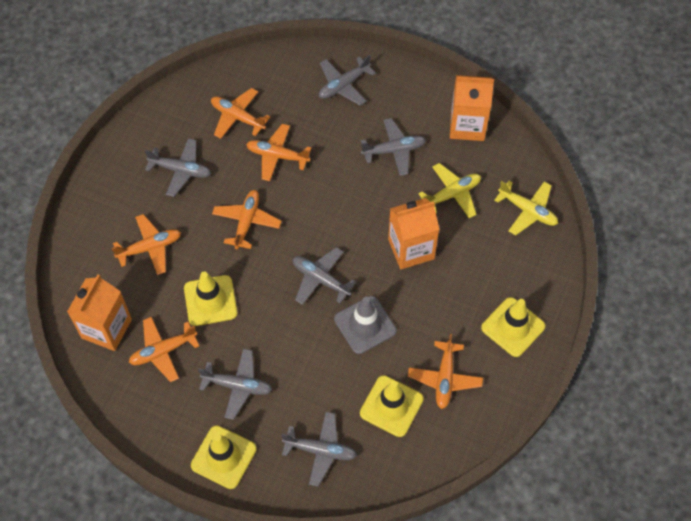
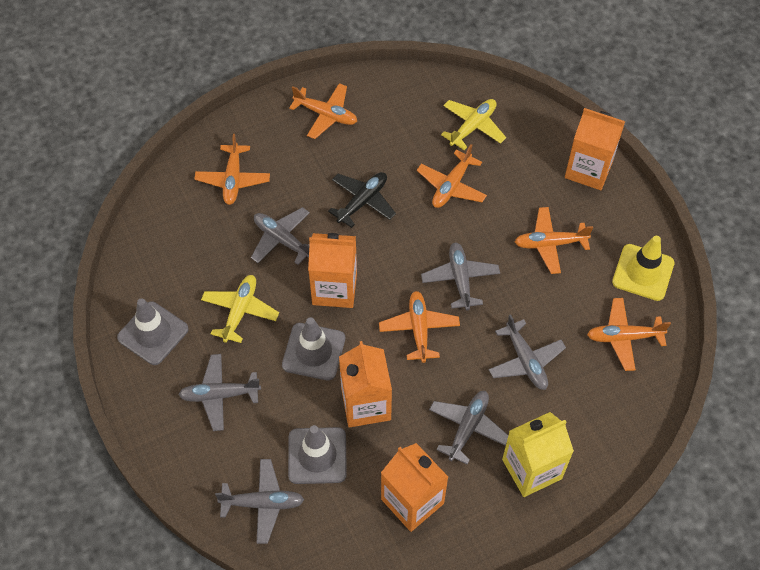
black plane: none = 0 -> [328,172,396,228] = 1
grey traffic cone: [334,296,397,354] = 1 -> [117,298,189,365] [282,317,345,380] [288,425,347,484] = 3
orange carton: [67,275,132,351] [388,198,440,269] [450,75,494,141] = 3 -> [308,233,357,308] [339,341,392,428] [381,443,448,532] [565,108,625,190] = 4
yellow carton: none = 0 -> [502,412,574,497] = 1
yellow traffic cone: [184,271,238,326] [191,425,257,489] [360,375,423,437] [481,297,545,357] = 4 -> [612,236,674,301] = 1

